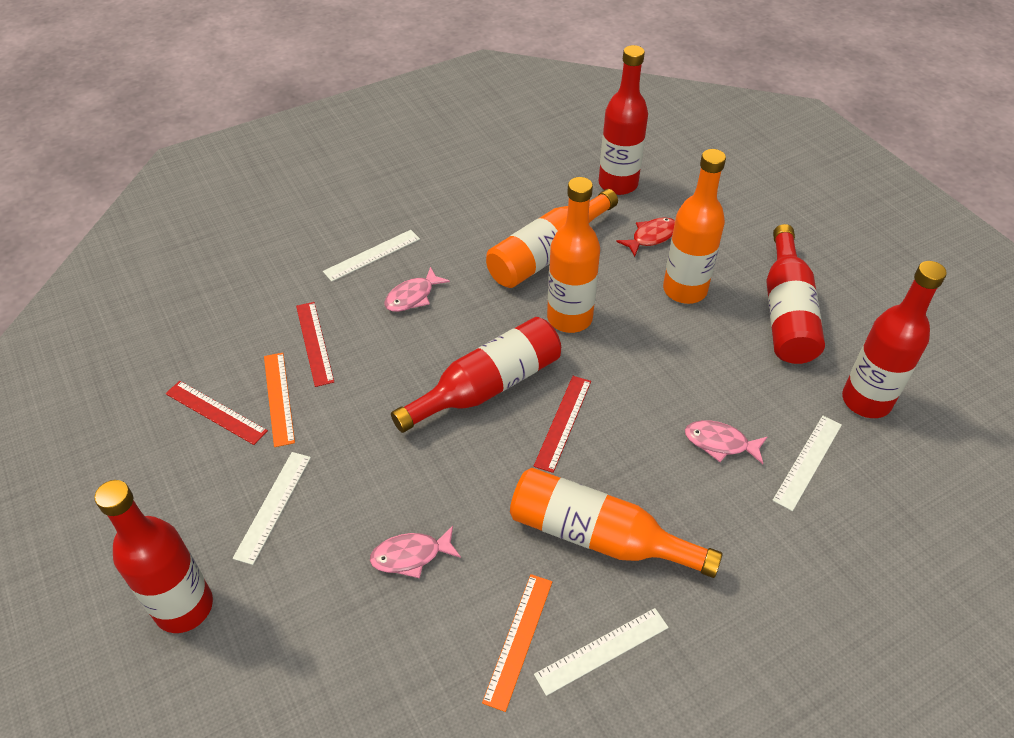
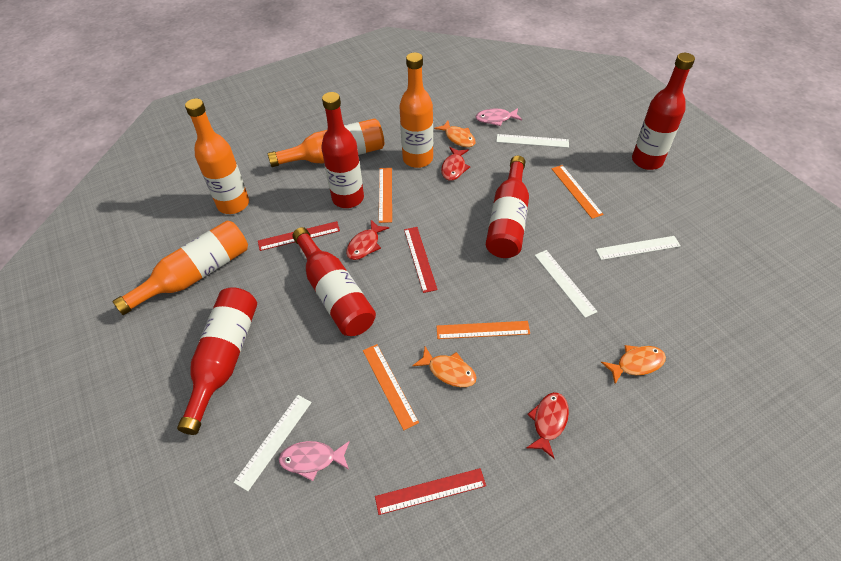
orange fish: none = 0 -> [412,346,477,387] [434,121,476,147] [601,345,666,384] = 3
orange ruler: [264,353,295,447] [482,574,552,712] = 2 -> [363,344,419,430] [379,168,392,223] [436,321,530,339] [551,165,604,219] = 4
pink fish: [370,526,461,578] [384,267,450,312] [685,420,767,464] = 3 -> [279,441,350,481] [475,108,522,126] = 2
red fish: [616,217,675,257] = 1 -> [346,220,389,260] [441,147,470,181] [526,392,569,459] = 3

